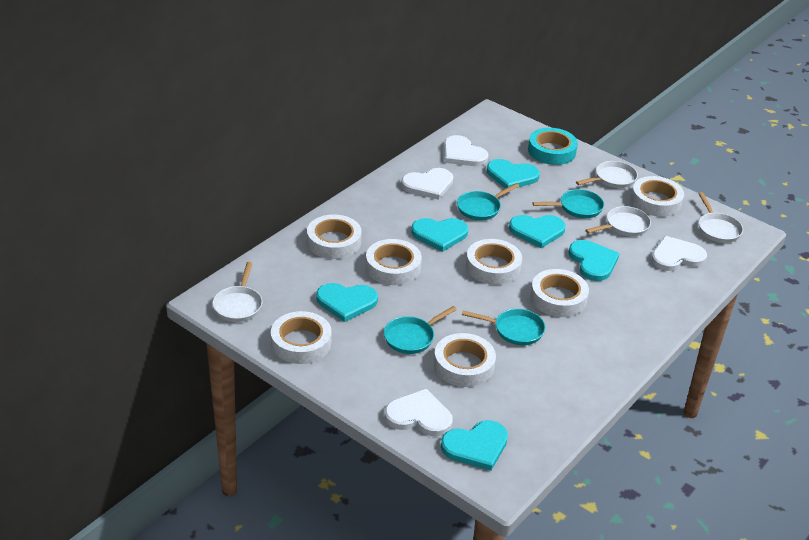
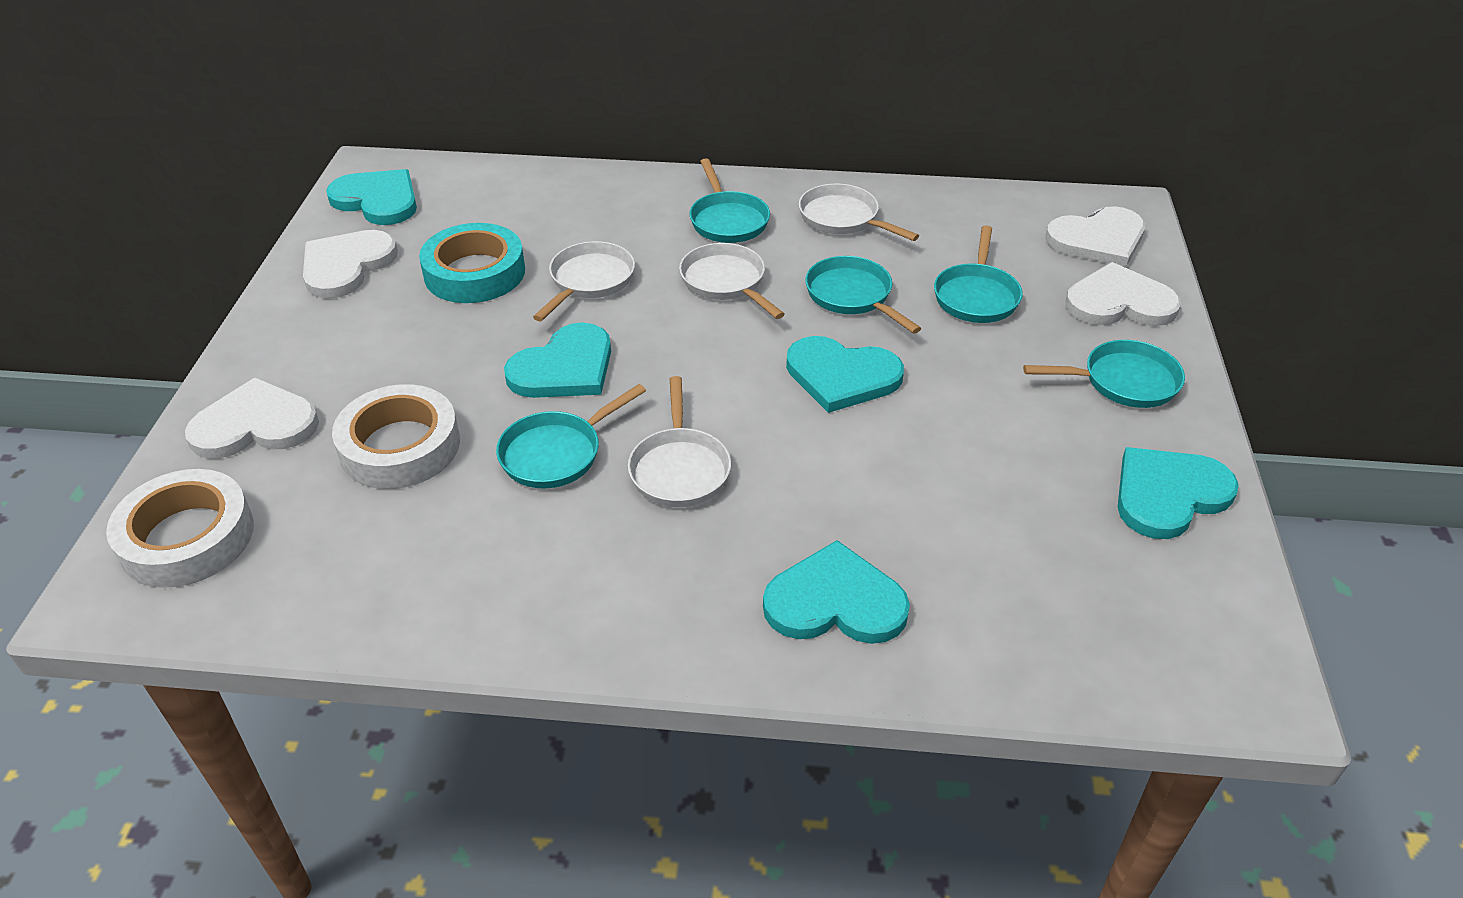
turquoise heart: [316,283,378,322] [411,218,468,252] [441,420,508,471] [487,159,540,189] [509,215,566,248] [568,240,620,281] = 6 -> [326,169,417,225] [504,322,611,398] [763,540,910,644] [786,336,904,413] [1118,447,1239,539] = 5
turquoise pan: [384,306,457,354] [457,183,519,220] [462,309,545,345] [532,189,604,218] = 4 -> [496,384,646,488] [690,158,770,243] [805,256,921,334] [934,225,1023,323] [1023,340,1185,408] = 5
white tape: [271,311,332,364] [307,215,362,259] [366,239,422,285] [434,333,496,387] [466,239,522,285] [530,269,589,317] [631,176,684,217] = 7 -> [106,469,254,588] [332,384,460,489] = 2

